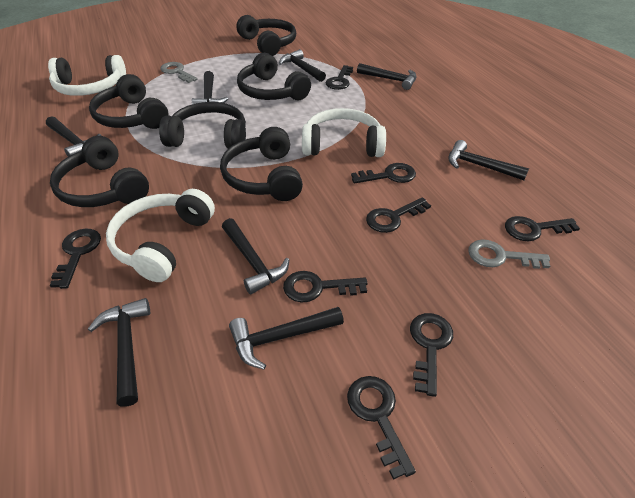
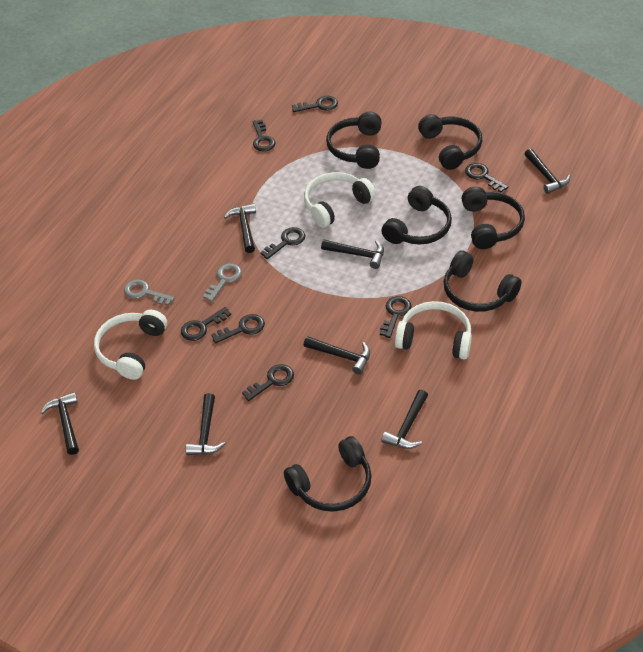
black hammer: [46,116,101,157] [88,298,150,407] [192,71,228,104] [222,218,289,294] [229,307,344,370] [279,49,326,82] [357,63,417,90] [448,140,529,180] = 8 -> [41,392,79,455] [186,393,225,455] [224,203,256,253] [304,336,370,375] [321,240,384,269] [381,390,428,449] [525,149,570,194] = 7

